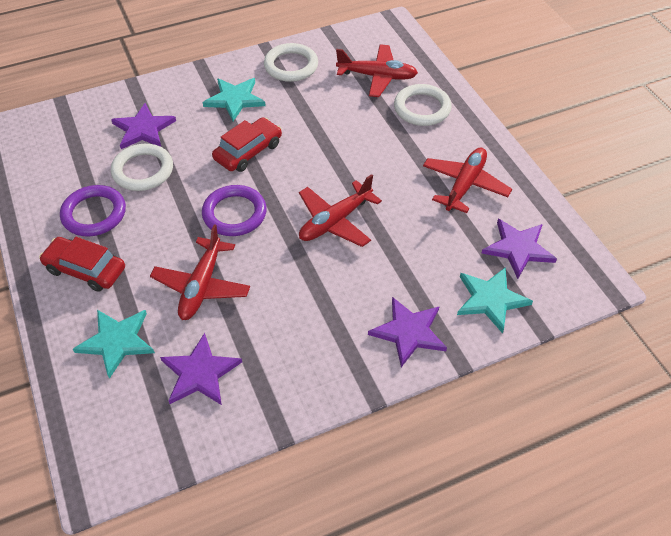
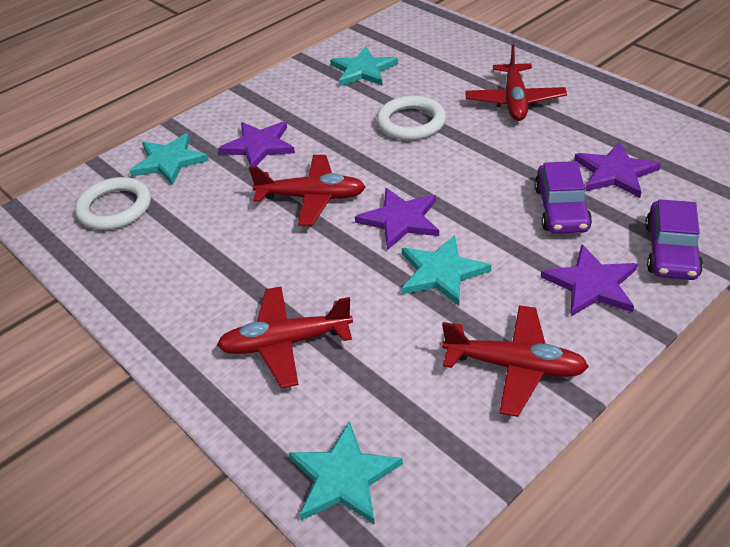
purple car: none = 0 -> [534,161,592,234] [645,199,703,280] = 2
purple ring: [60,185,126,237] [202,185,267,236] = 2 -> none = 0
red car: [39,237,125,292] [212,117,282,172] = 2 -> none = 0
turquoise star: [73,310,155,379] [203,78,266,121] [457,267,533,334] = 3 -> [130,133,209,185] [289,421,403,525] [330,47,398,86] [402,235,491,306] = 4
white ring: [111,144,173,191] [264,43,318,82] [394,84,452,126] = 3 -> [75,177,151,230] [377,96,446,140] = 2

